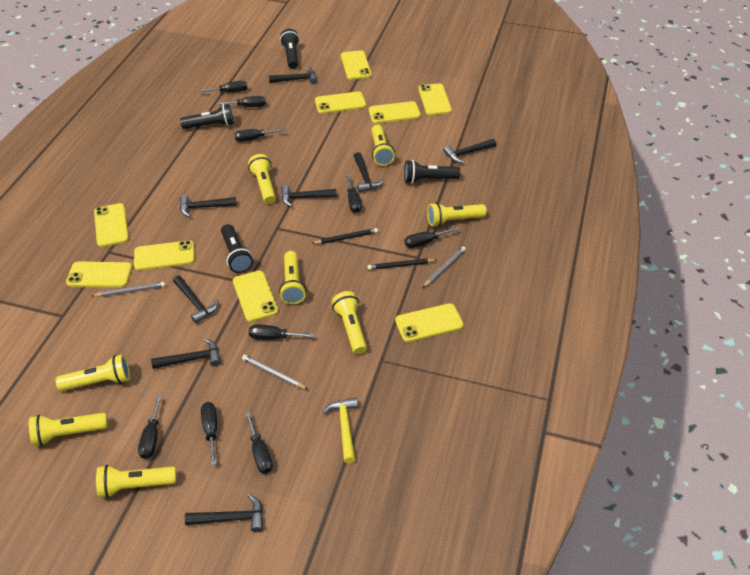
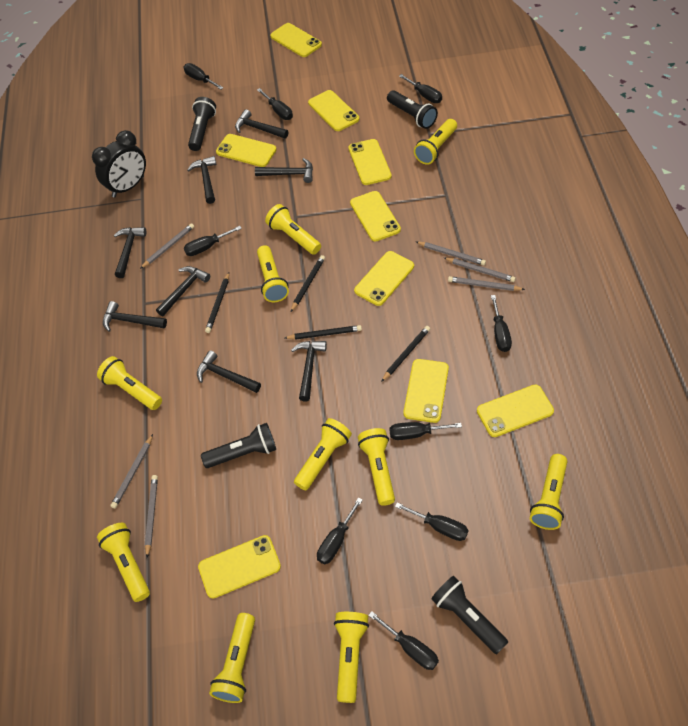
black clock: none = 0 -> [92,130,146,198] = 1
black pencil: [311,228,378,244] [367,258,436,270] = 2 -> [205,272,229,333] [285,325,362,340] [291,255,325,312] [381,326,430,382] = 4
grey pencil: [91,282,165,297] [242,355,308,389] [423,246,466,288] = 3 -> [111,434,153,508] [140,223,194,269] [145,475,158,558] [416,242,486,265] [444,258,516,282] [448,276,525,291] = 6
yellow flashlight: [29,413,108,446] [56,354,130,391] [96,465,176,498] [248,154,276,204] [279,251,306,304] [332,291,367,354] [372,125,395,166] [427,202,487,227] = 8 -> [97,356,162,410] [97,523,150,602] [209,613,255,703] [257,245,289,302] [265,204,321,255] [294,418,352,490] [334,612,369,703] [358,428,395,506] [414,119,457,165] [530,454,567,530] = 10
yellow hammer: [323,397,358,463] = 1 -> none = 0

